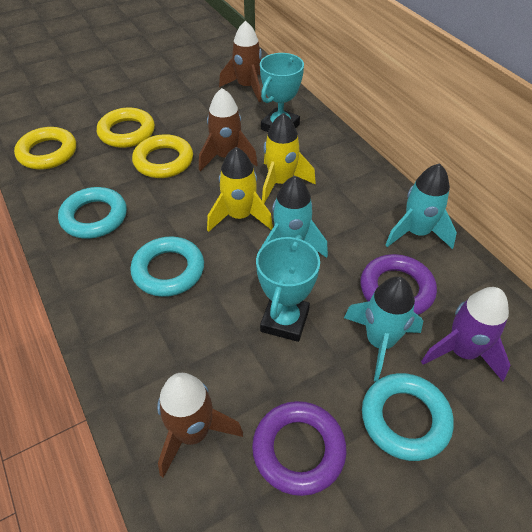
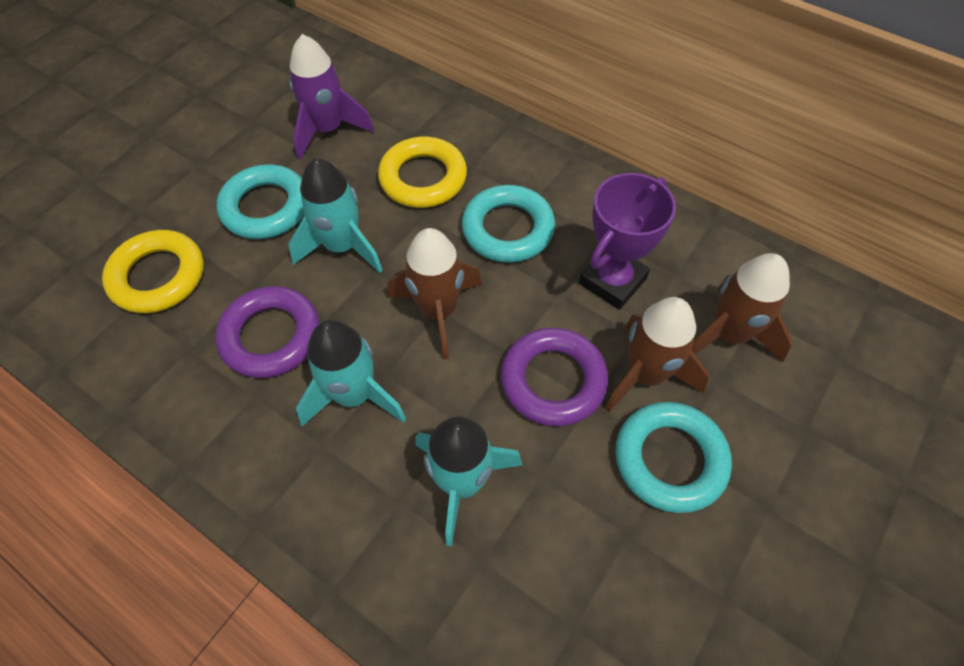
purple trophy: none = 0 -> [579,173,676,310] = 1
turquoise trophy: [256,235,320,342] [260,53,304,132] = 2 -> none = 0
yellow ring: [14,127,76,169] [97,108,155,148] [132,134,193,178] = 3 -> [102,230,204,313] [378,137,467,208] = 2
yellow rocket: [207,147,273,232] [262,113,316,204] = 2 -> none = 0

